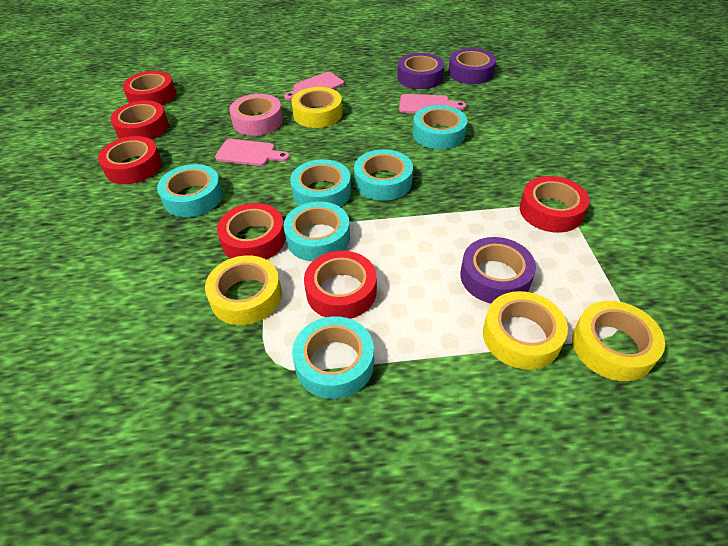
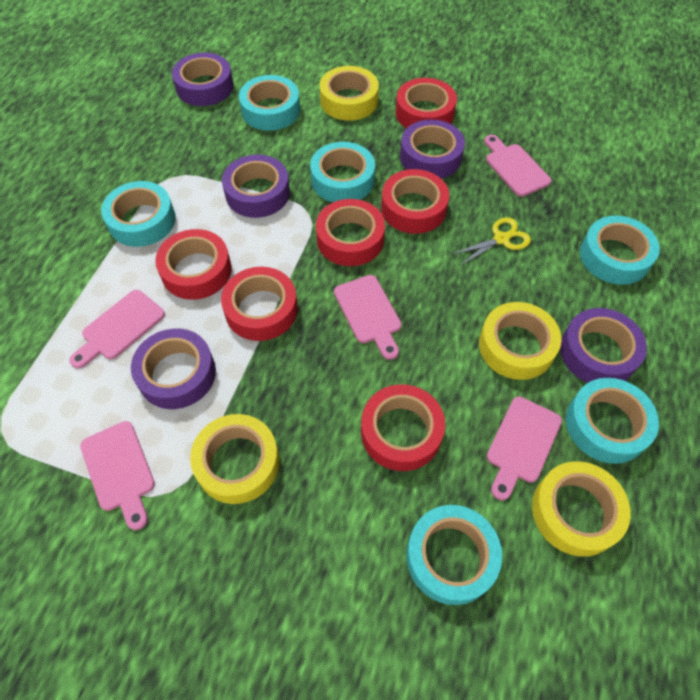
pink cutting board: [215,139,290,166] [284,72,344,100] [399,94,466,113] = 3 -> [69,290,165,369] [80,421,155,530] [334,275,401,360] [484,135,551,197] [487,397,562,501] = 5
pink tape: [229,94,283,136] = 1 -> none = 0
purple tape: [398,53,444,89] [448,48,496,84] [460,237,536,303] = 3 -> [131,329,216,409] [172,53,234,106] [222,155,290,218] [400,119,465,178] [560,308,647,383] = 5
yellow scissors: none = 0 -> [451,217,531,266] = 1

